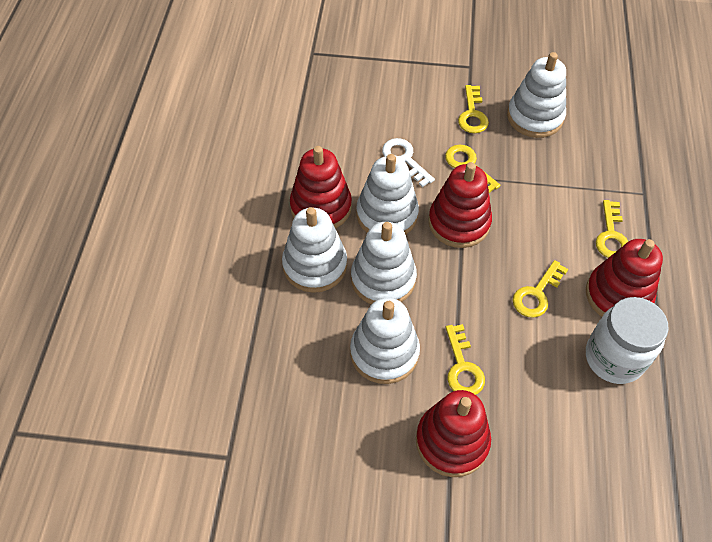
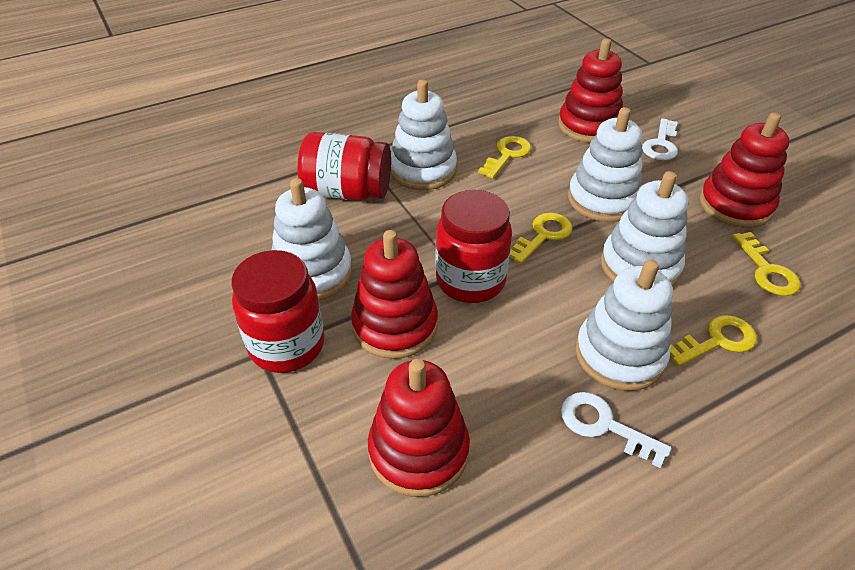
red jar: none = 0 -> [231,250,325,373] [298,132,391,200] [435,190,512,303] = 3
white jar: [586,297,669,384] = 1 -> none = 0
white key: [382,138,435,187] = 1 -> [561,392,672,468] [642,118,678,160] = 2
yellow key: [445,144,500,193] [446,324,485,395] [458,85,489,133] [513,260,568,318] [596,200,628,258] = 5 -> [478,136,531,178] [510,213,573,264] [670,315,757,366] [732,232,800,296] = 4

